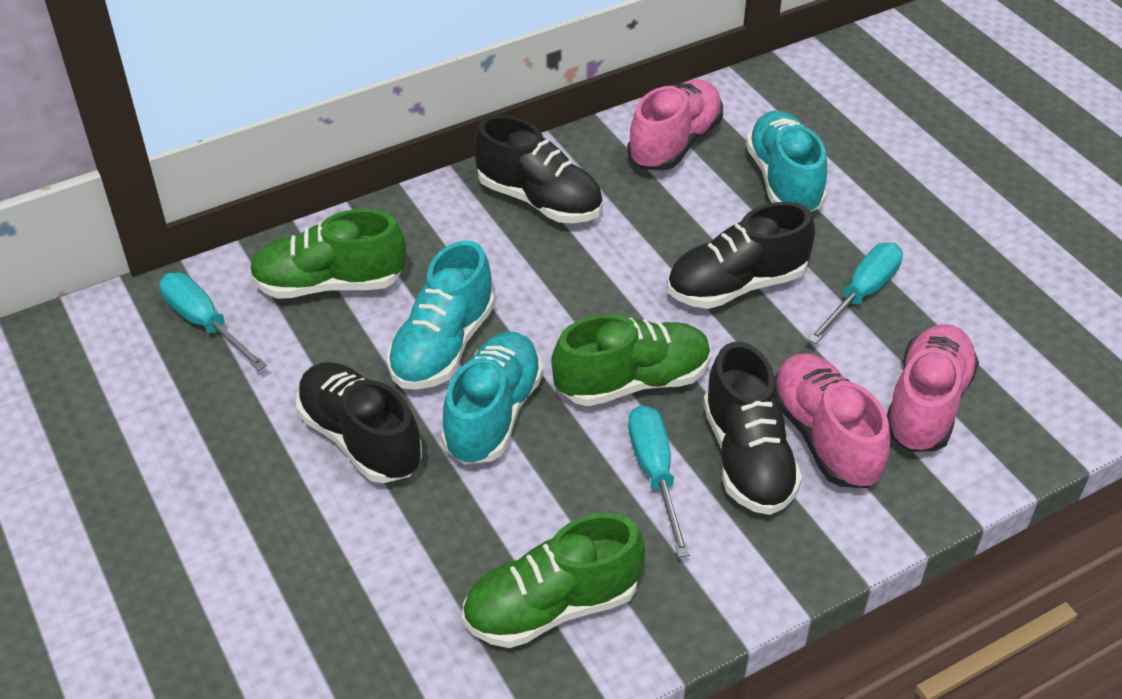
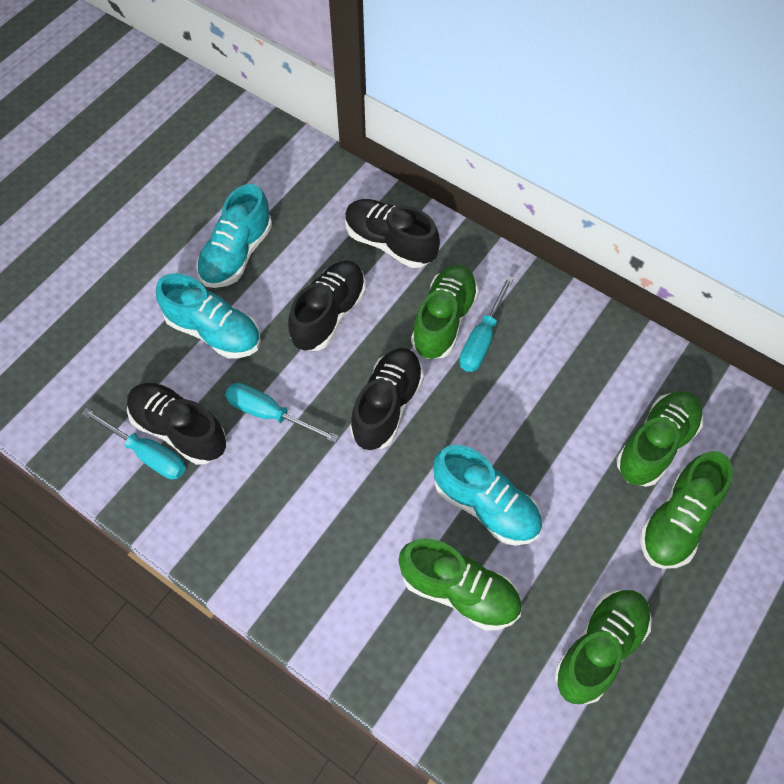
green shoe: [249,209,406,299] [462,513,645,648] [551,314,711,406] = 3 -> [398,538,522,631] [411,265,479,359] [554,590,652,704] [617,391,703,487] [640,451,733,569] = 5
pink shoe: [627,79,723,171] [774,353,890,488] [887,324,979,452] = 3 -> none = 0

